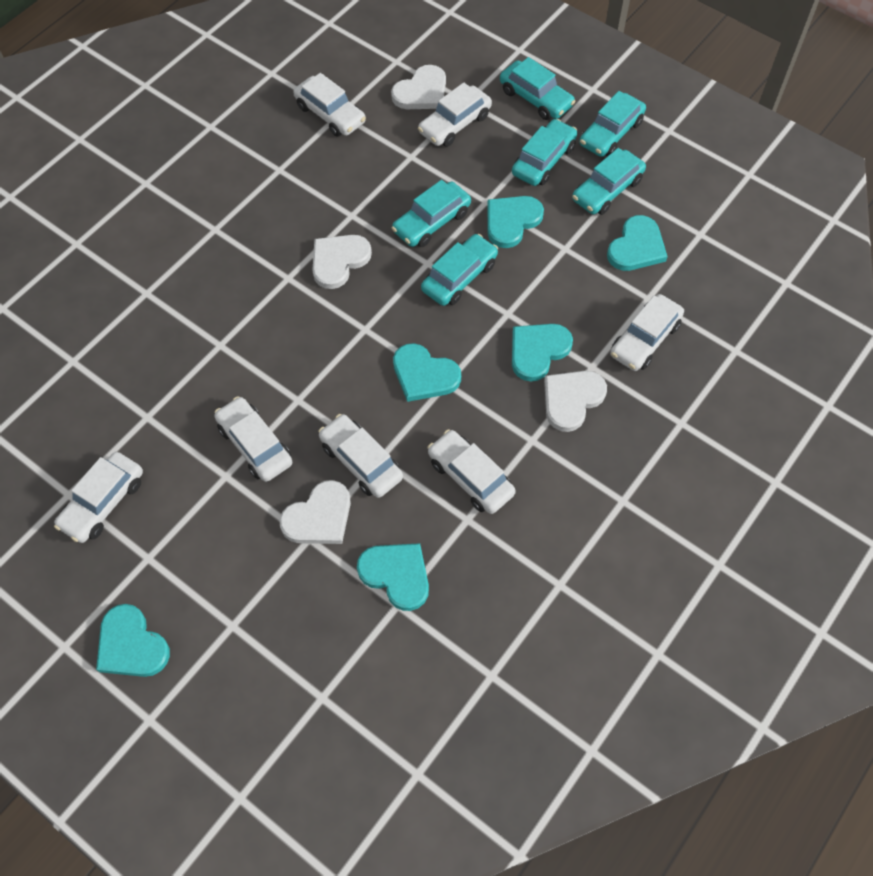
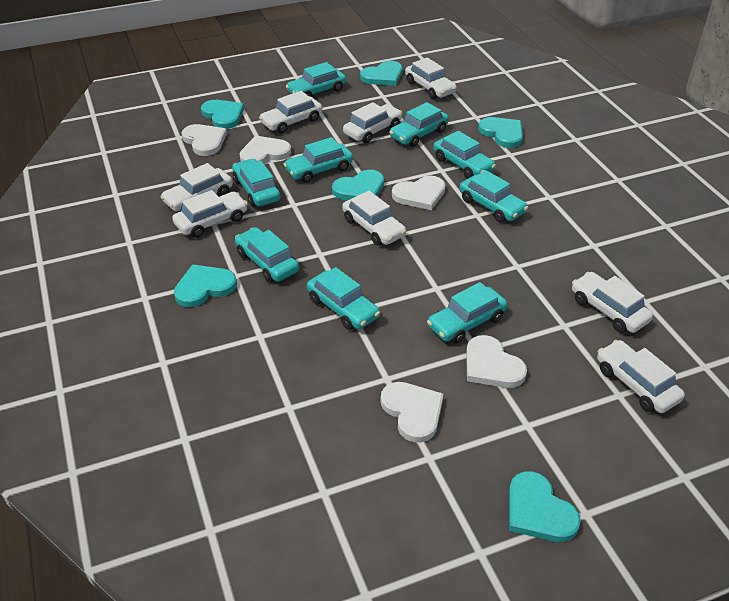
turquoise car: [392,180,471,247] [421,234,498,306] [500,57,575,120] [512,119,577,186] [572,148,646,215] [579,91,646,157] = 6 -> [232,159,280,207] [235,227,299,282] [284,137,353,183] [286,62,346,97] [307,267,380,330] [389,102,449,147] [427,282,508,344] [433,131,496,179] [459,170,528,223] = 9
white car: [54,452,143,543] [214,396,292,482] [293,73,366,137] [318,414,403,498] [418,82,492,147] [428,429,516,514] [610,294,684,371] = 7 -> [160,163,233,211] [172,190,248,238] [259,91,322,133] [342,191,406,246] [343,102,402,143] [405,57,457,99] [572,272,653,333] [597,340,685,413] = 8
white heart: [279,480,351,544] [312,235,372,289] [391,65,446,109] [544,371,607,432] = 4 -> [181,124,227,156] [240,136,291,164] [380,382,444,443] [392,176,446,210] [466,335,527,388] = 5

